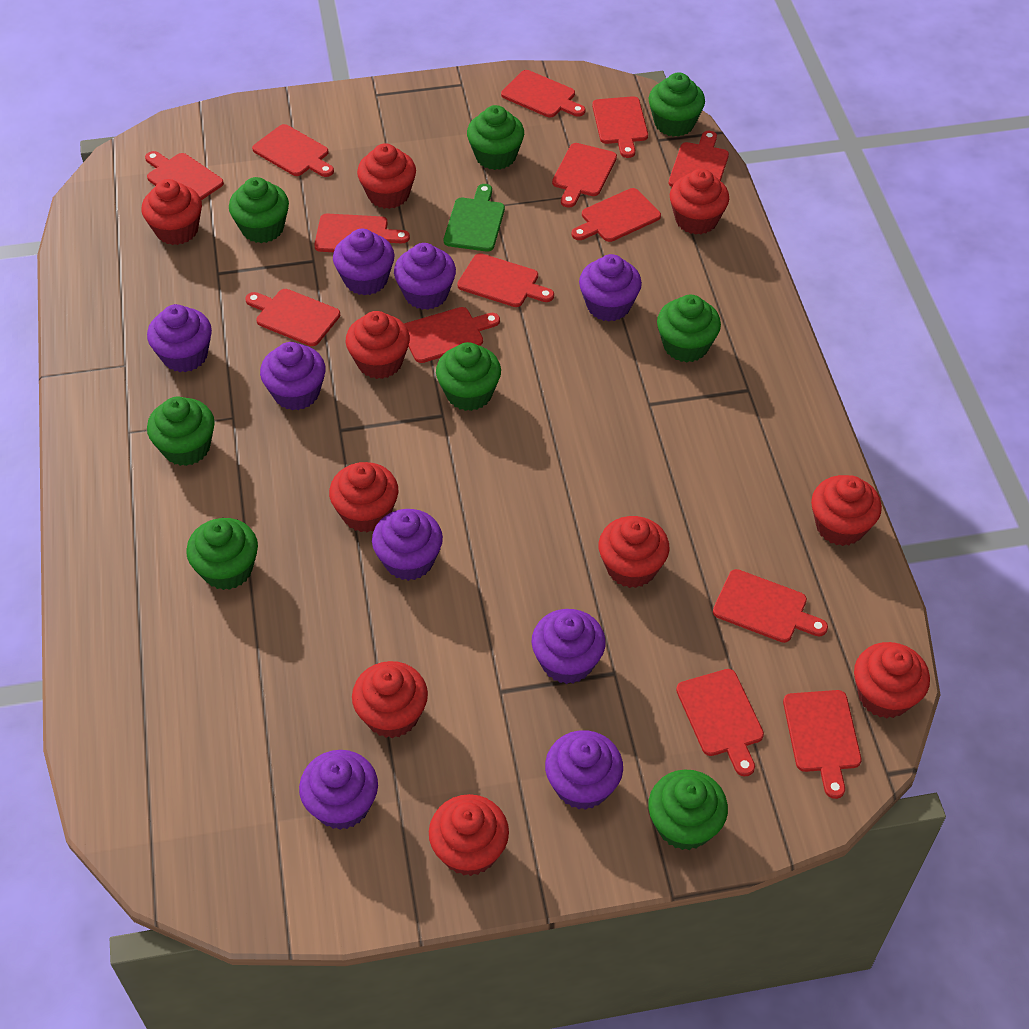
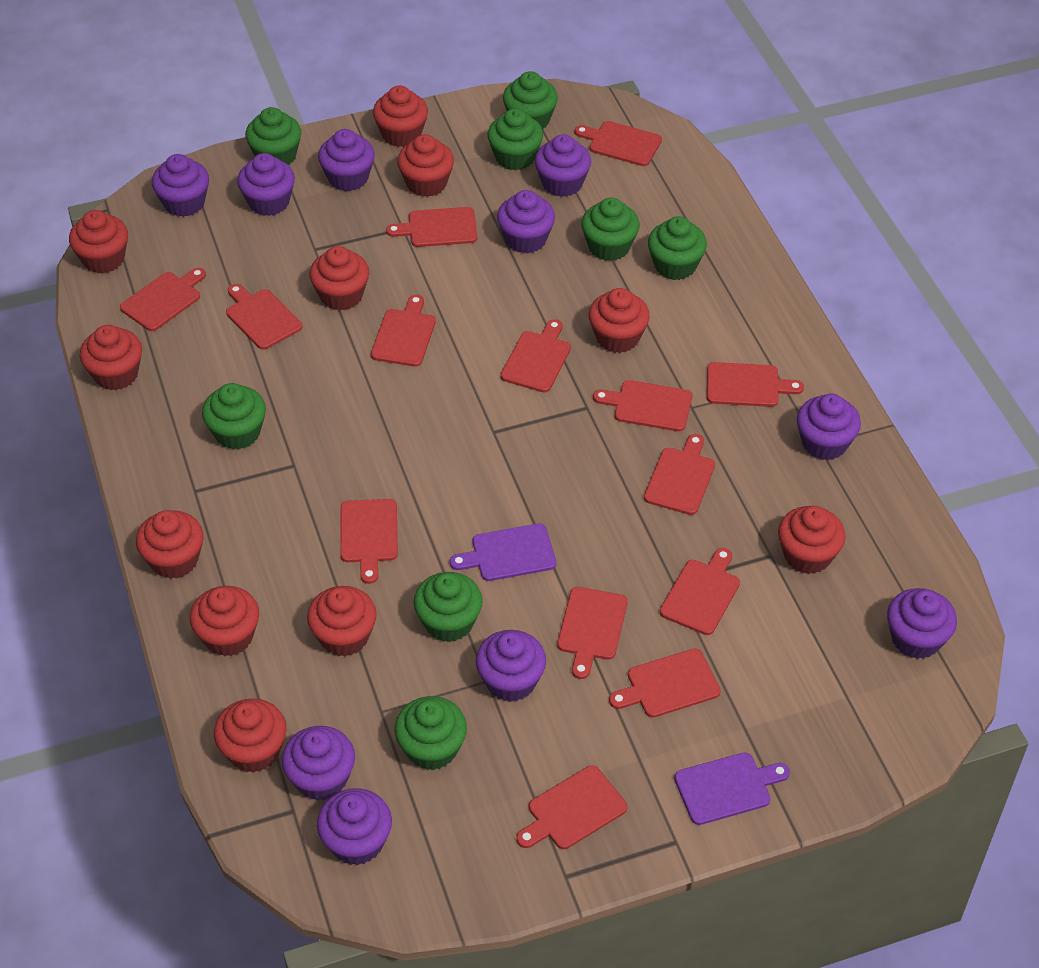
green cutting board: [444,184,505,252] = 1 -> none = 0
purple cupcake: [147,304,212,372] [260,342,325,410] [299,750,378,830] [333,229,395,295] [372,509,443,581] [394,243,456,310] [532,609,606,684] [545,730,623,810] [579,254,642,321] = 9 -> [152,154,209,217] [237,153,295,216] [282,726,355,801] [317,788,392,866] [318,129,375,191] [476,630,546,702] [497,190,555,253] [535,134,591,197] [797,394,861,460] [887,588,957,659] = 10
purple cutting board: none = 0 -> [450,523,556,581] [674,752,790,825] = 2
red cupcake: [142,179,202,245] [329,462,398,532] [346,311,410,379] [352,661,428,738] [357,143,416,209] [429,794,509,876] [599,516,670,588] [670,169,729,235] [811,475,882,546] [854,642,930,718] = 10 -> [69,210,128,274] [80,325,142,390] [136,510,203,579] [190,586,259,656] [214,698,287,773] [307,586,377,656] [310,246,369,311] [373,85,428,147] [397,134,454,197] [589,288,650,353] [778,506,846,574] = 11

